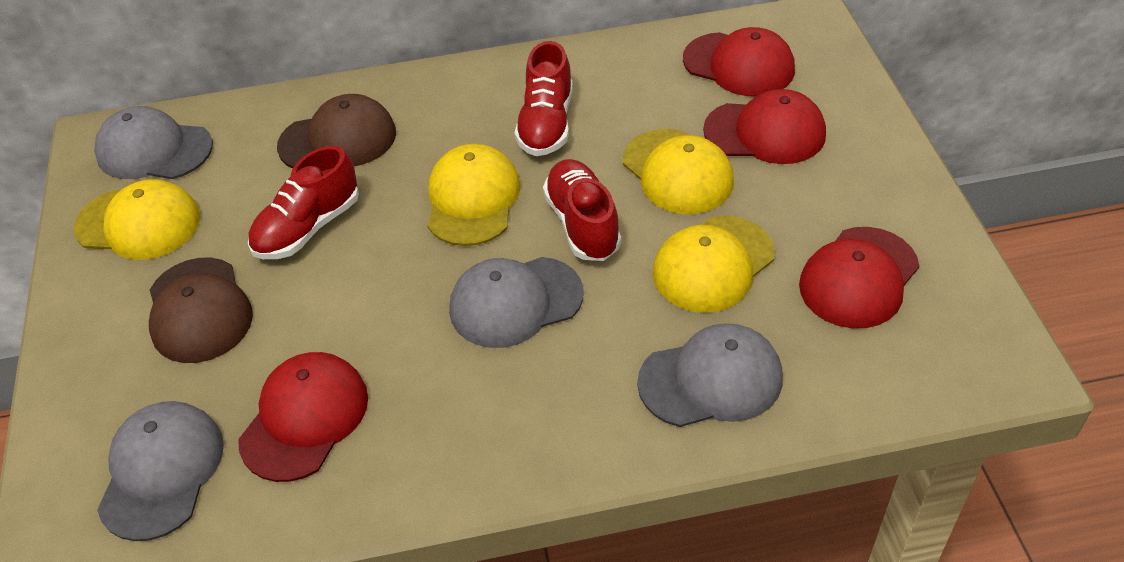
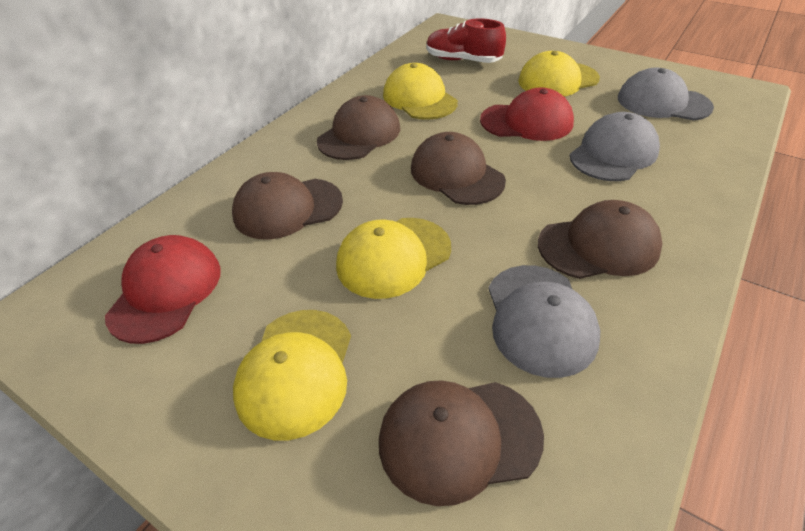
brown cap: [149,258,253,363] [277,94,396,168] = 2 -> [232,172,343,240] [317,95,400,160] [379,380,544,506] [411,132,506,205] [538,200,662,279] = 5
grey cap: [94,106,213,179] [97,401,224,541] [449,257,584,348] [637,323,783,427] = 4 -> [488,265,600,378] [570,112,660,181] [618,68,714,120] = 3
red cap: [238,352,368,482] [683,27,795,97] [703,89,826,164] [799,227,919,329] = 4 -> [105,235,221,344] [480,87,574,141] = 2
red shoe: [248,146,359,259] [515,41,573,156] [543,159,621,261] = 3 -> [427,18,506,63] = 1

